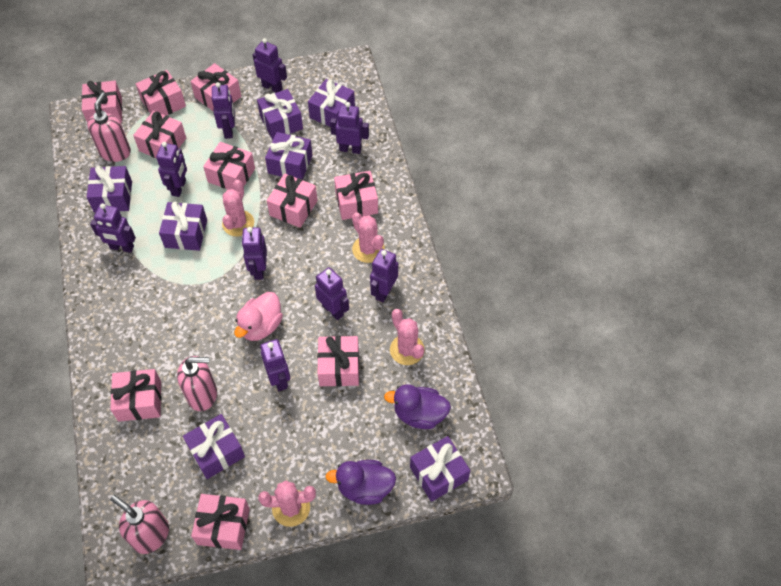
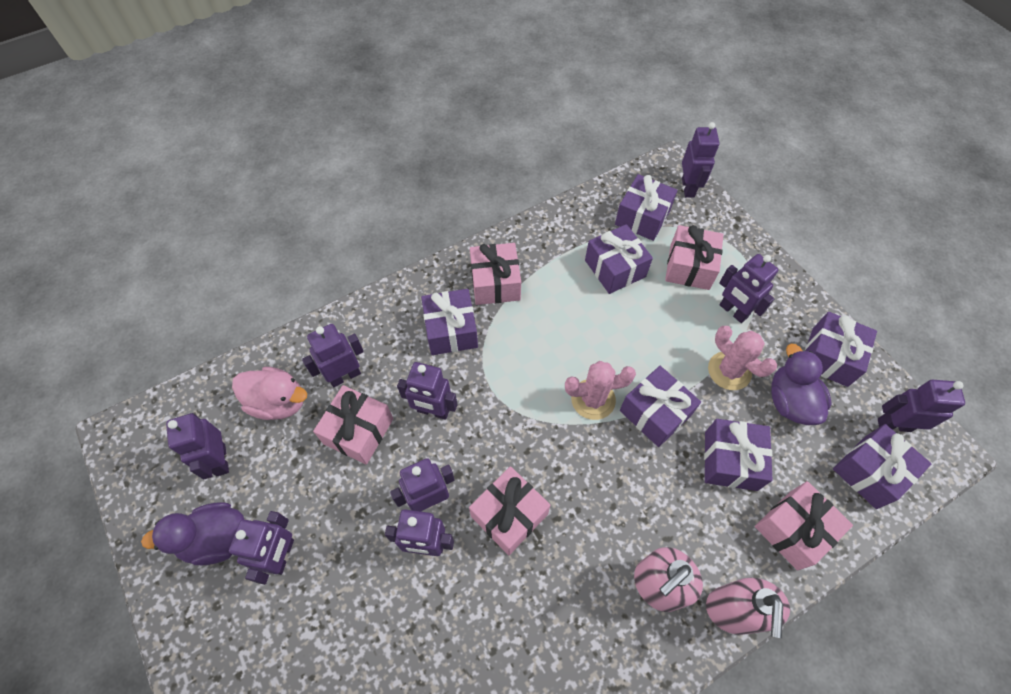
pink cactus: [222,180,254,237] [258,481,316,527] [352,212,385,263] [390,309,425,365] = 4 -> [565,361,636,420] [708,326,777,390] = 2
pink gift: [81,81,122,123] [110,369,161,422] [133,111,186,158] [136,70,186,115] [190,63,241,112] [191,494,250,550] [203,142,255,190] [267,174,318,228] [317,336,359,387] [334,171,378,220] = 10 -> [313,385,393,465] [469,466,551,555] [470,243,521,305] [665,225,723,290] [755,481,853,571] = 5
pink soap dispenser: [87,92,131,162] [110,495,169,554] [177,356,217,411] = 3 -> [634,547,703,612] [706,578,790,638] = 2

